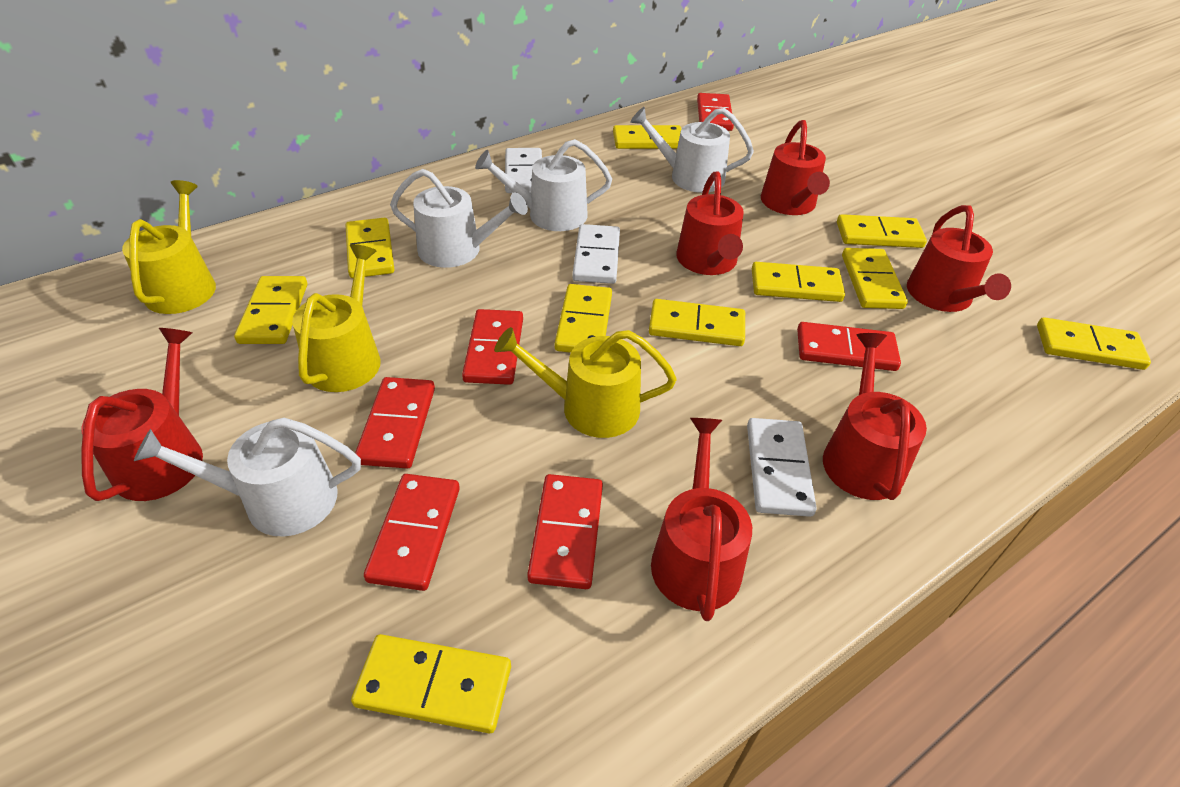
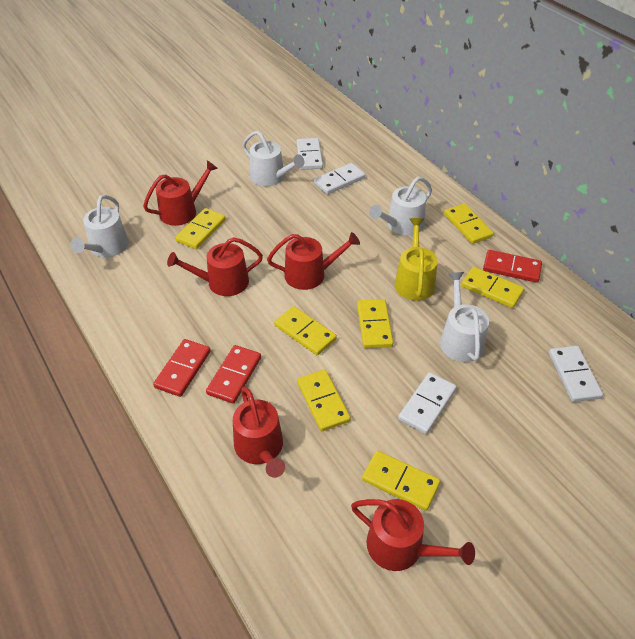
red domino: [355,377,435,468] [364,474,460,591] [462,309,523,385] [527,474,603,589] [697,93,734,131] [797,322,901,371] = 6 -> [153,339,211,397] [206,345,261,404] [483,250,542,283] = 3
red watering can: [81,328,203,501] [651,418,752,621] [676,172,744,275] [761,120,830,215] [823,333,927,500] [907,205,1011,312] = 6 -> [143,160,218,226] [167,237,263,296] [233,387,285,478] [267,232,360,290] [351,499,475,571] = 5
white domino: [505,148,542,193] [572,224,620,284] [747,418,817,517] = 3 -> [296,138,323,170] [314,163,365,194] [398,372,456,434] [549,346,603,402] = 4
yellow domino: [234,276,307,344] [346,218,394,278] [351,634,511,733] [555,284,612,353] [613,125,681,149] [649,299,745,346] [752,262,845,302] [837,214,927,248] [842,248,908,309] [1037,317,1151,370] = 10 -> [175,208,226,249] [274,306,337,355] [297,369,351,431] [357,299,393,348] [362,451,440,511] [444,203,494,244] [461,267,524,308] = 7
yellow watering can: [122,180,216,314] [292,244,381,392] [494,327,677,438] = 3 -> [394,218,438,301] = 1

